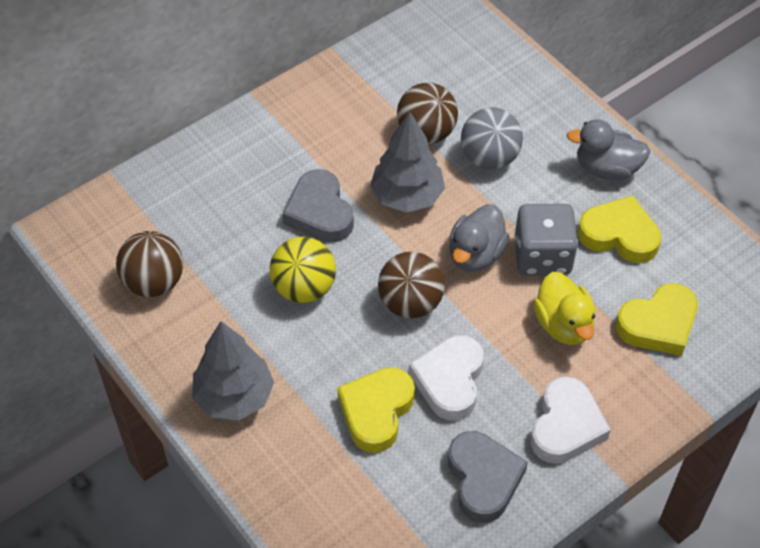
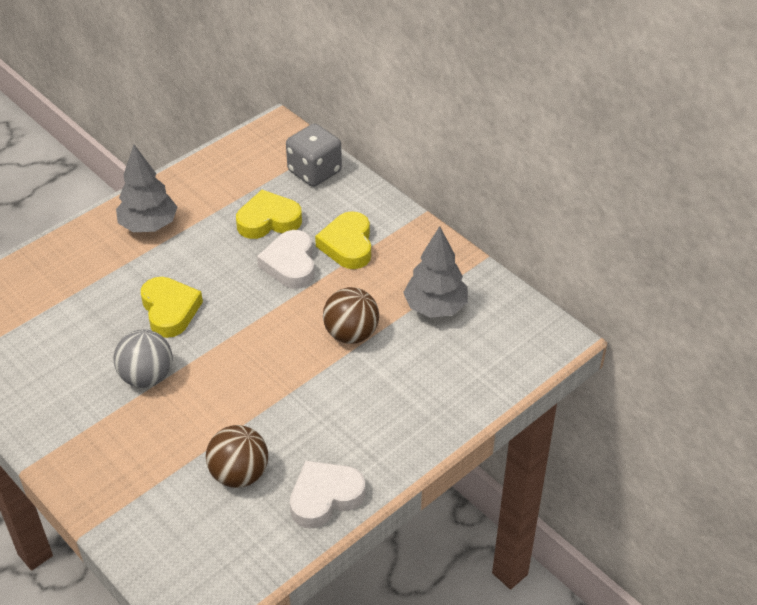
brown ball: [116,231,183,297] [378,251,445,318] [397,82,458,144] = 3 -> [206,425,268,488] [323,287,379,344] = 2
grey duck: [449,204,509,272] [567,120,651,180] = 2 -> none = 0
grey heart: [282,169,354,243] [448,431,528,523] = 2 -> none = 0
yellow ball: [270,237,336,303] = 1 -> none = 0
yellow duck: [533,272,595,345] = 1 -> none = 0

